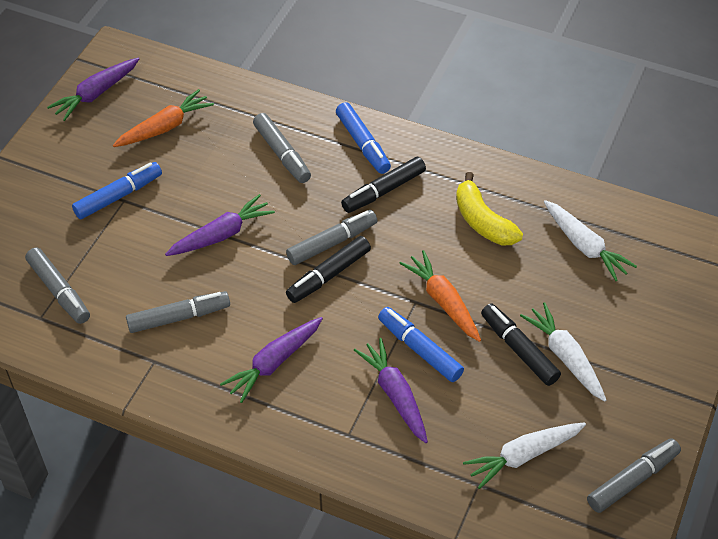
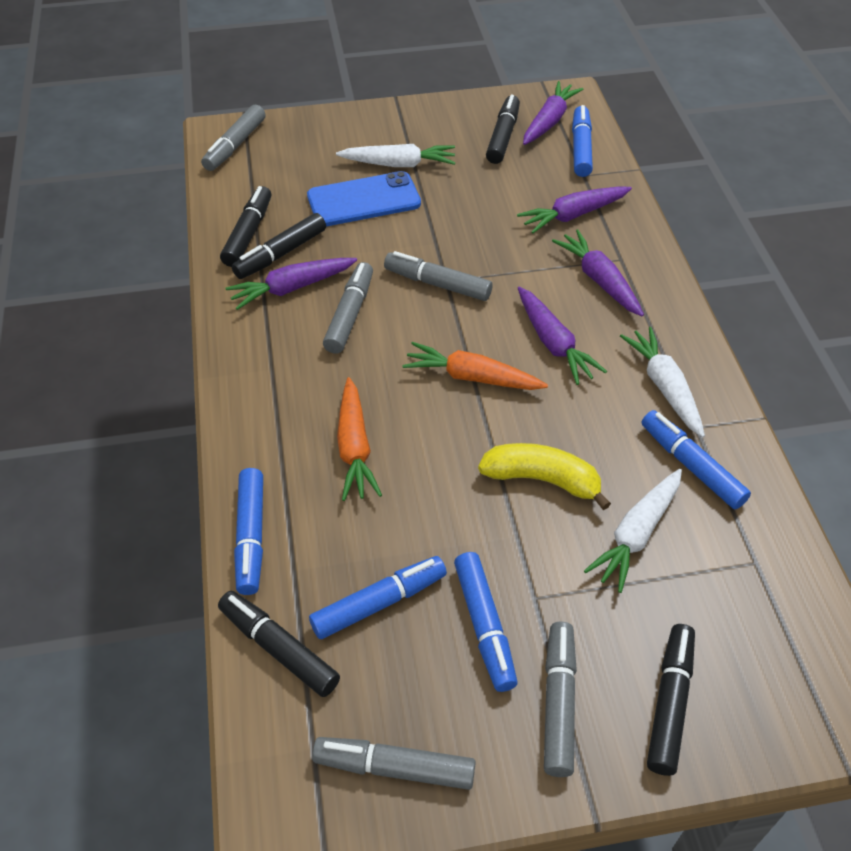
black marker: [286,236,371,303] [341,157,426,213] [481,303,561,386] = 3 -> [218,591,340,697] [220,186,271,267] [232,213,326,279] [486,95,520,164] [647,624,695,776] = 5
blue marker: [72,162,162,219] [336,102,391,174] [378,307,464,382] = 3 -> [234,468,263,595] [309,556,447,639] [454,552,518,692] [572,105,593,177] [642,410,751,509] = 5
blue phone: none = 0 -> [307,171,421,226] = 1
purple carrot: [47,58,139,121] [165,194,275,256] [220,317,323,403] [354,338,428,443] = 4 -> [225,258,357,310] [517,186,632,234] [518,287,607,385] [523,81,583,145] [552,230,644,317] = 5

